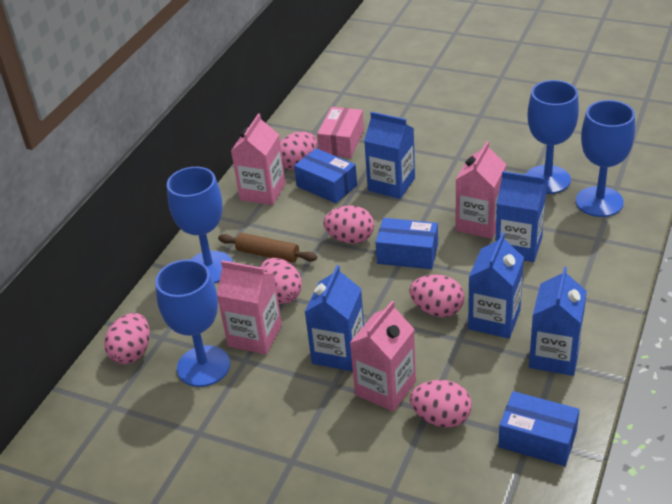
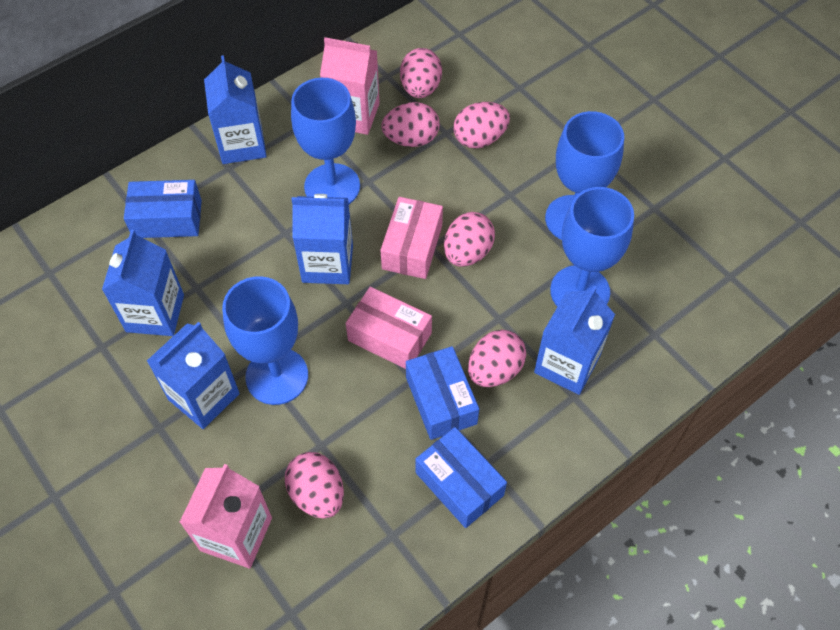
brown rolling pin: [218,233,317,263] = 1 -> none = 0
pink box: [317,107,364,158] = 1 -> [346,287,432,369] [381,197,443,279] = 2
pink carton: [217,260,282,354] [231,113,285,205] [350,301,416,412] [456,141,506,239] = 4 -> [179,464,272,568] [320,37,380,135] = 2

